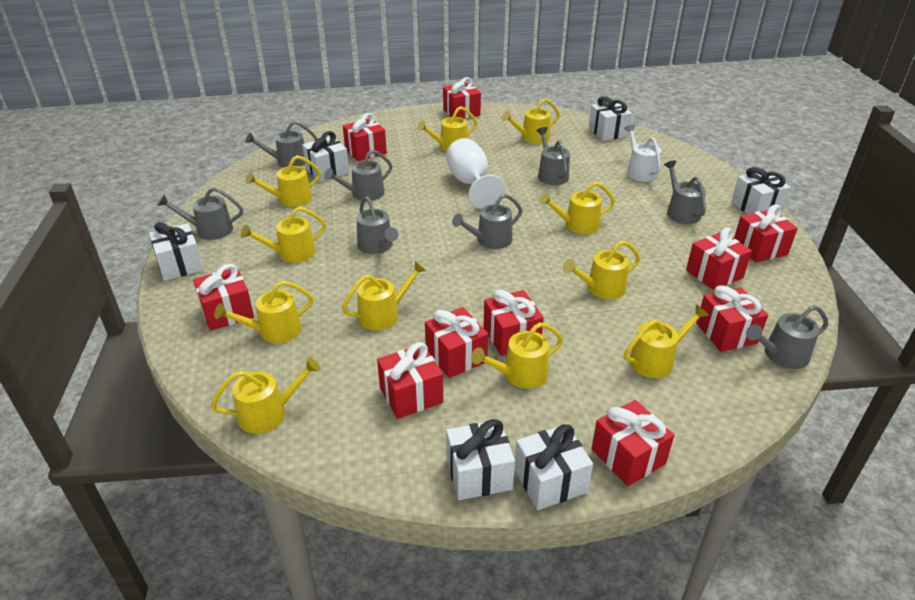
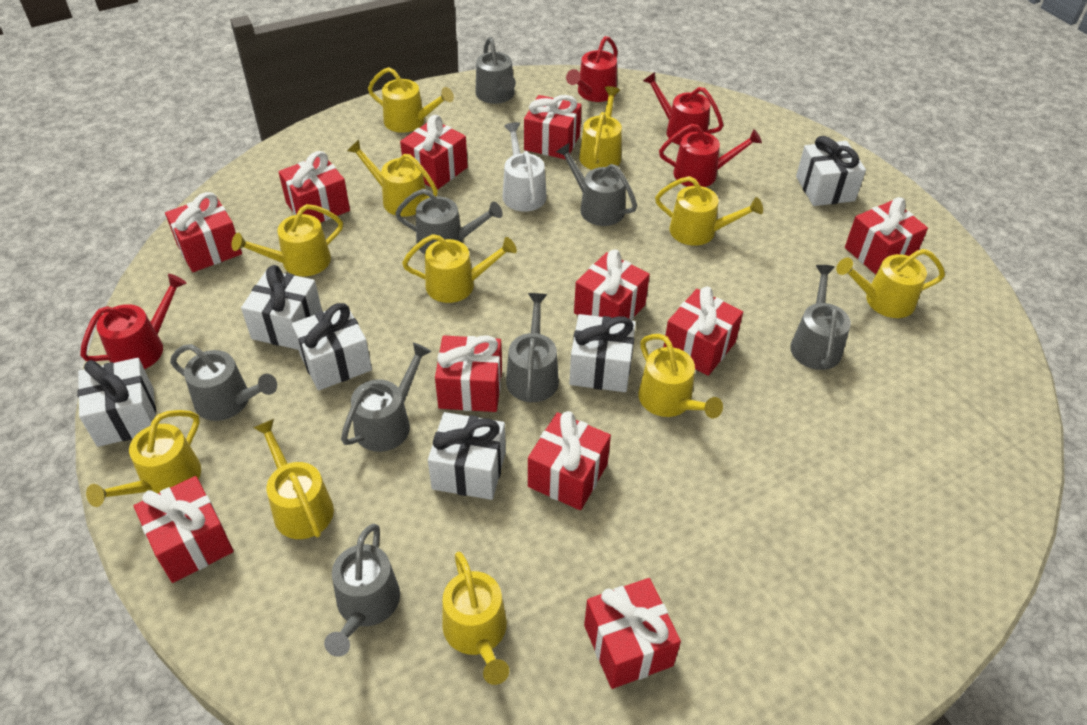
red gift: [193,264,254,331] [343,113,387,161] [377,342,443,419] [425,307,488,378] [443,77,481,119] [484,289,544,356] [591,400,674,486] [686,228,752,290] [696,285,768,352] [734,205,798,262] = 10 -> [134,476,234,583] [165,192,242,272] [278,151,350,223] [400,115,468,190] [435,335,502,412] [524,95,582,159] [528,411,611,510] [574,250,650,320] [584,578,681,689] [664,287,743,376] [845,197,928,275] = 11
red watering can: none = 0 -> [80,274,187,369] [566,36,618,102] [643,72,723,145] [659,124,762,187] = 4
white goblet: [446,138,505,209] = 1 -> none = 0

